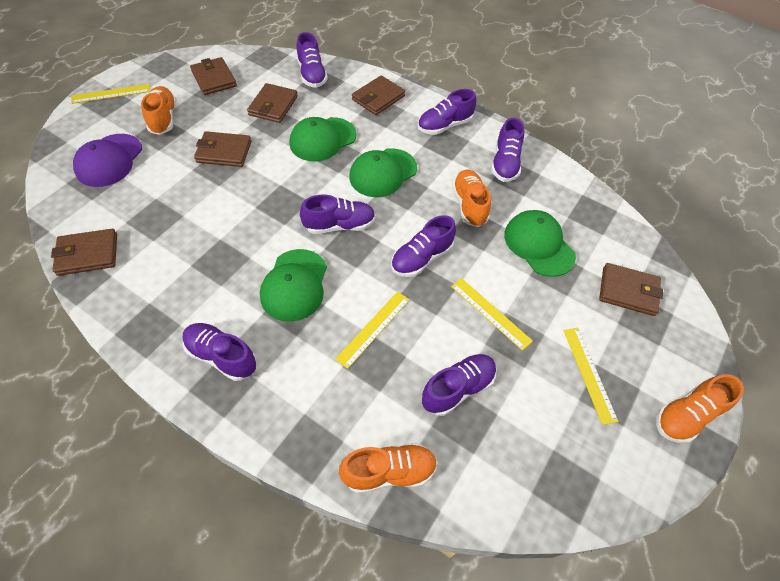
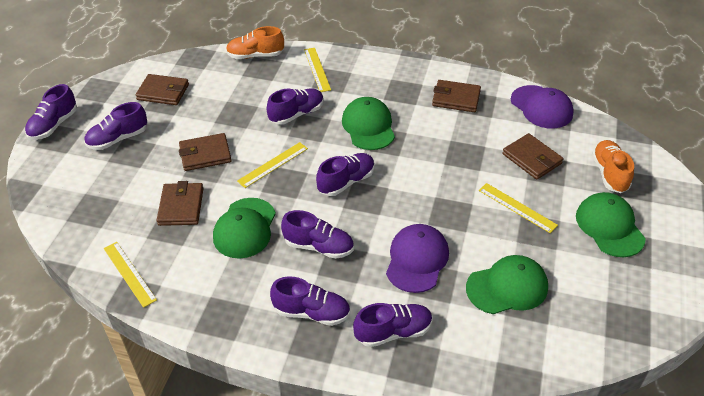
brown wallet: [51,229,117,276] [190,57,237,95] [194,131,251,167] [247,83,298,123] [352,75,405,115] [599,263,663,316] = 6 -> [135,74,189,105] [157,181,204,226] [179,133,232,171] [432,80,481,112] [503,133,563,180] = 5
orange shoe: [141,86,176,135] [339,443,437,493] [452,169,491,227] [656,374,744,444] = 4 -> [226,26,284,59] [592,140,634,193] = 2
purple cap: [73,134,142,187] = 1 -> [386,224,449,293] [511,85,574,129] = 2

